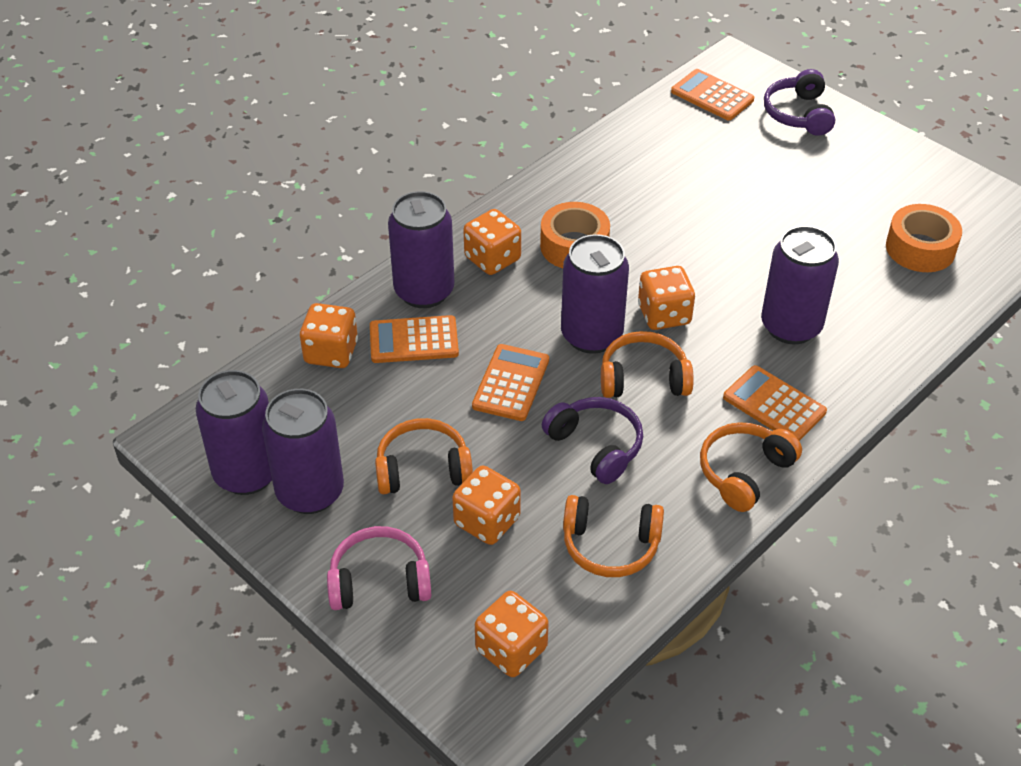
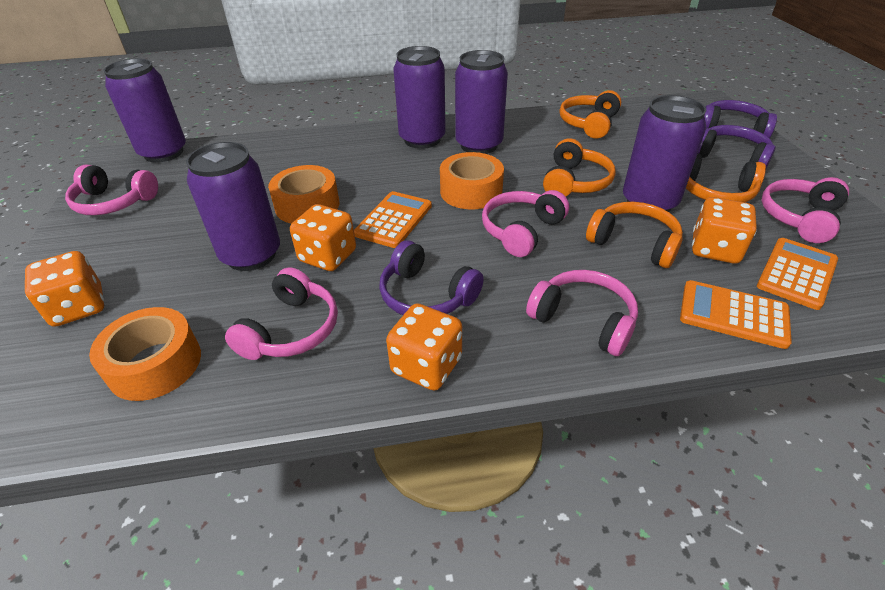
orange calculator: [370,315,459,363] [472,344,549,421] [671,69,754,120] [723,365,827,441] = 4 -> [354,191,432,248] [680,280,792,349] [757,238,838,310] = 3
orange dice: [300,303,358,368] [452,466,521,545] [463,209,521,275] [475,591,549,677] [638,266,695,330] = 5 -> [25,251,104,327] [290,204,356,271] [386,304,462,391] [692,197,757,263] = 4
orange tape: [540,202,610,268] [886,204,962,272] = 2 -> [89,307,201,401] [268,165,339,224] [440,152,504,209] = 3
pink headphones: [327,526,431,610] = 1 -> [65,164,158,215] [225,267,338,360] [482,190,569,257] [526,270,638,356] [761,177,849,243] = 5
purple headphones: [542,397,643,484] [764,69,835,136] = 2 -> [379,240,484,315] [698,125,775,168] [704,100,777,139] = 3

